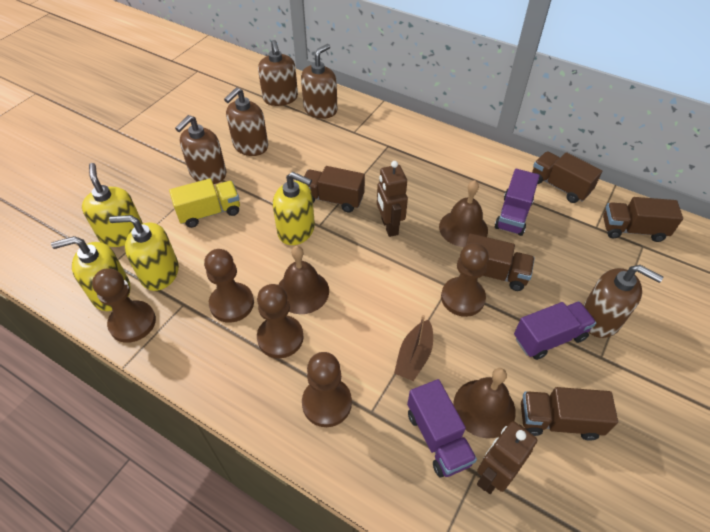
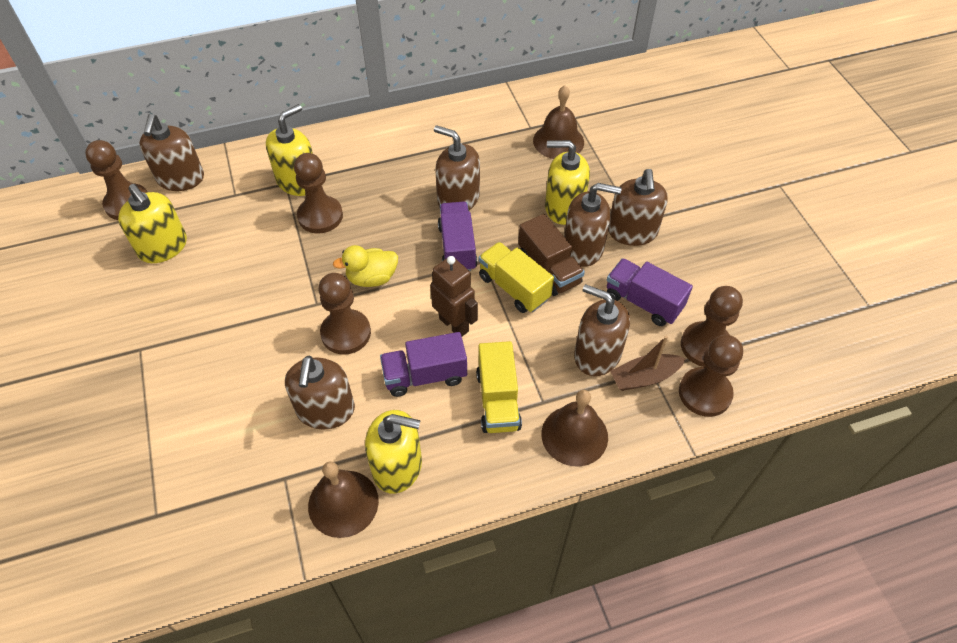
brown robot: [377,161,408,237] [477,421,537,494] = 2 -> [430,256,478,336] = 1
brown soap dispenser: [175,115,226,184] [224,87,268,156] [258,40,298,106] [301,44,337,119] [583,265,664,338] = 5 -> [139,114,204,191] [285,356,355,429] [434,125,480,210] [564,183,622,267] [574,284,630,376] [608,169,668,246] = 6
brown truck: [304,166,365,213] [466,233,535,291] [521,387,618,440] [532,151,602,203] [603,197,683,242] = 5 -> [518,214,585,296] = 1
yellow duck: none = 0 -> [333,245,398,287] = 1
yellow truck: [169,179,240,228] = 1 -> [476,341,522,433] [479,242,554,313] = 2

